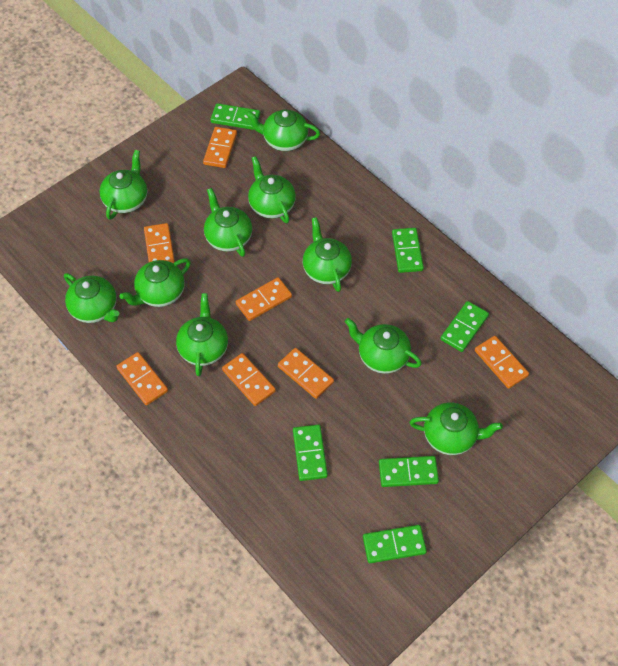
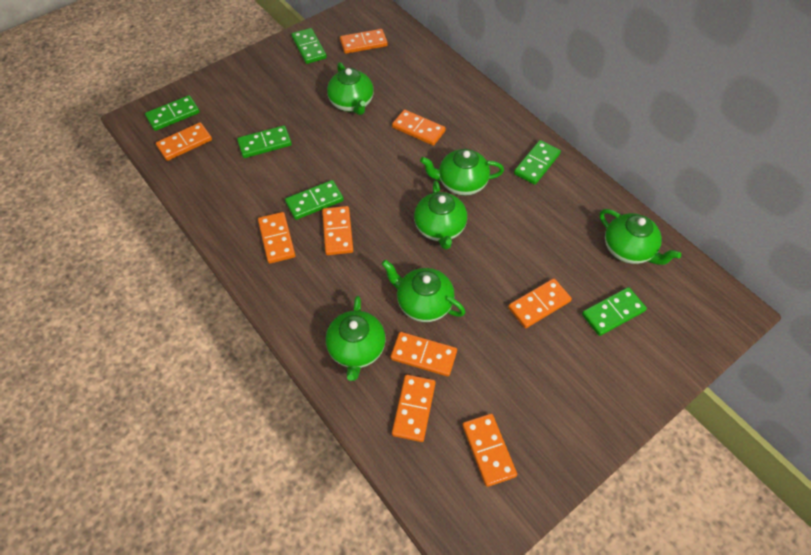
green teapot: [64,273,120,323] [100,150,147,220] [120,258,191,307] [176,293,228,376] [204,188,252,257] [246,109,320,151] [248,156,296,223] [303,217,352,292] [345,318,422,374] [410,402,503,455] = 10 -> [326,296,386,381] [327,62,374,115] [382,260,465,322] [414,181,467,250] [420,149,504,196] [600,209,681,265] = 6
orange domino: [116,352,168,405] [144,223,175,264] [203,127,237,168] [222,353,276,406] [236,277,292,321] [278,348,334,399] [475,336,529,389] = 7 -> [156,122,212,161] [258,212,295,264] [322,206,353,255] [340,29,388,54] [391,332,457,377] [392,110,446,146] [392,375,436,442] [462,414,517,487] [508,278,572,328] = 9

